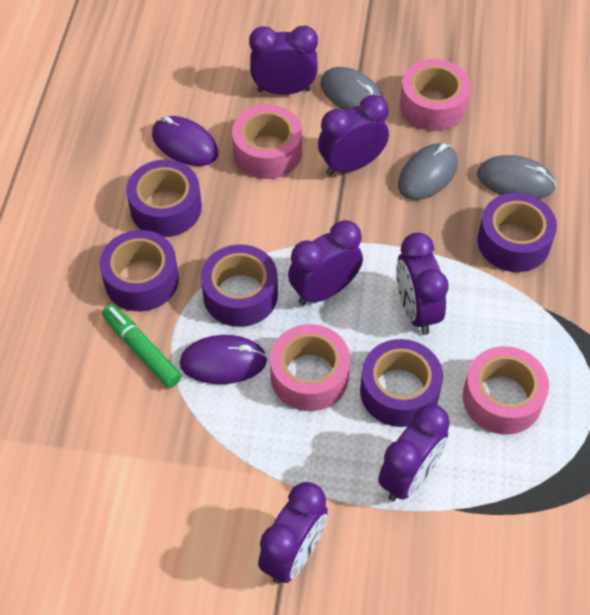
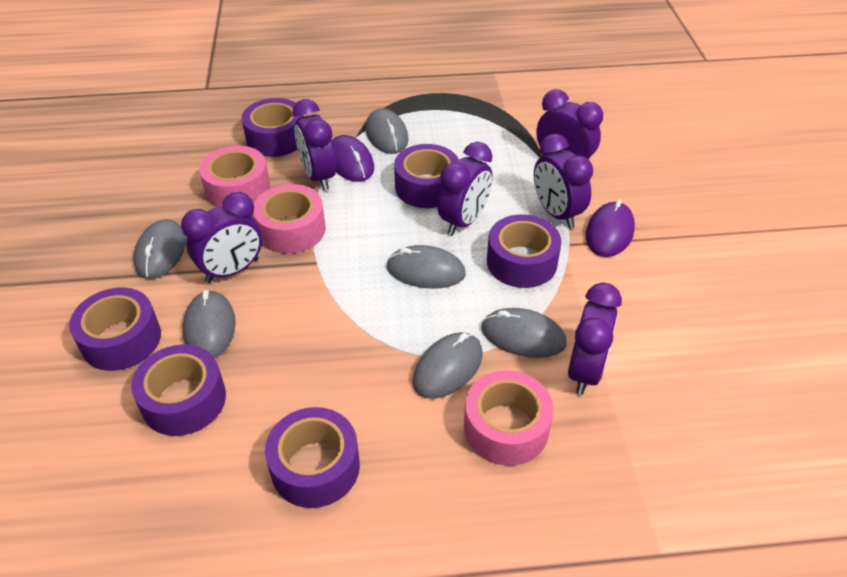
green marker: [102,304,182,388] = 1 -> none = 0
grey mouse: [320,67,383,111] [398,143,458,200] [477,155,556,199] = 3 -> [133,219,186,279] [182,290,236,358] [366,108,409,154] [386,245,466,289] [413,332,483,399] [481,308,567,358] = 6
pink tape: [232,105,302,179] [270,324,350,411] [400,59,471,131] [463,346,549,435] = 4 -> [199,146,270,207] [253,184,326,254] [464,370,554,466] = 3
purple tape: [100,230,179,311] [126,160,202,237] [201,244,278,327] [360,339,443,427] [477,193,557,272] = 5 -> [69,287,161,371] [131,344,226,436] [241,98,304,157] [265,407,360,508] [394,144,459,208] [487,214,562,288] = 6

